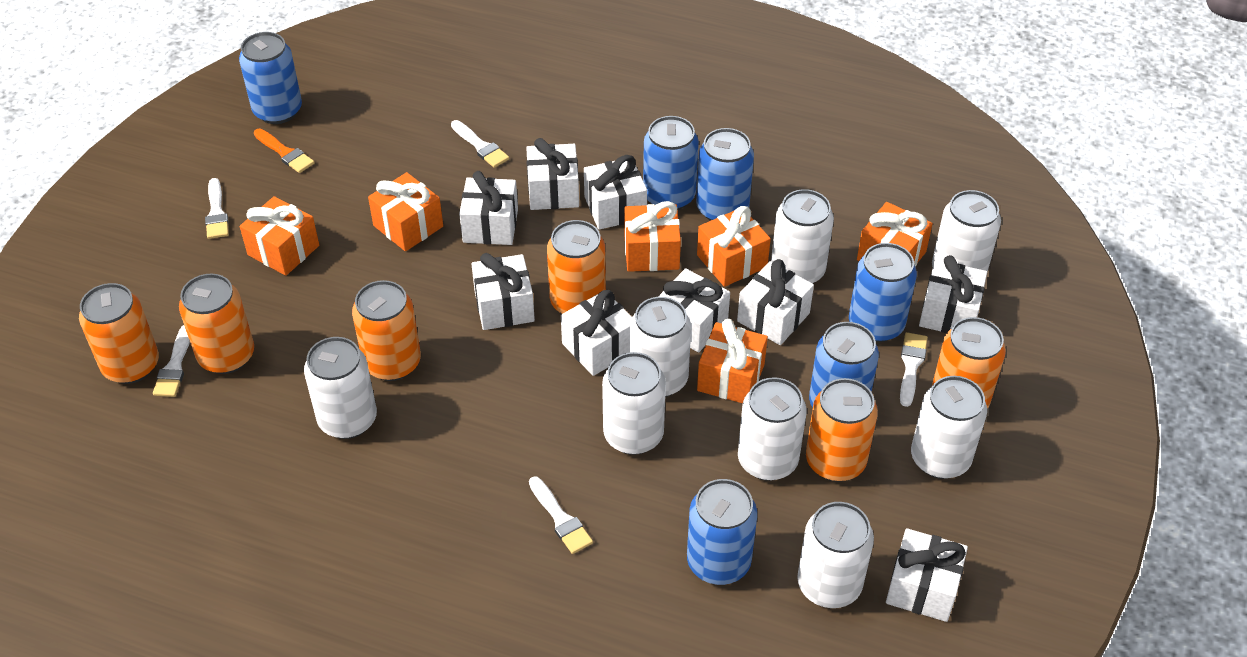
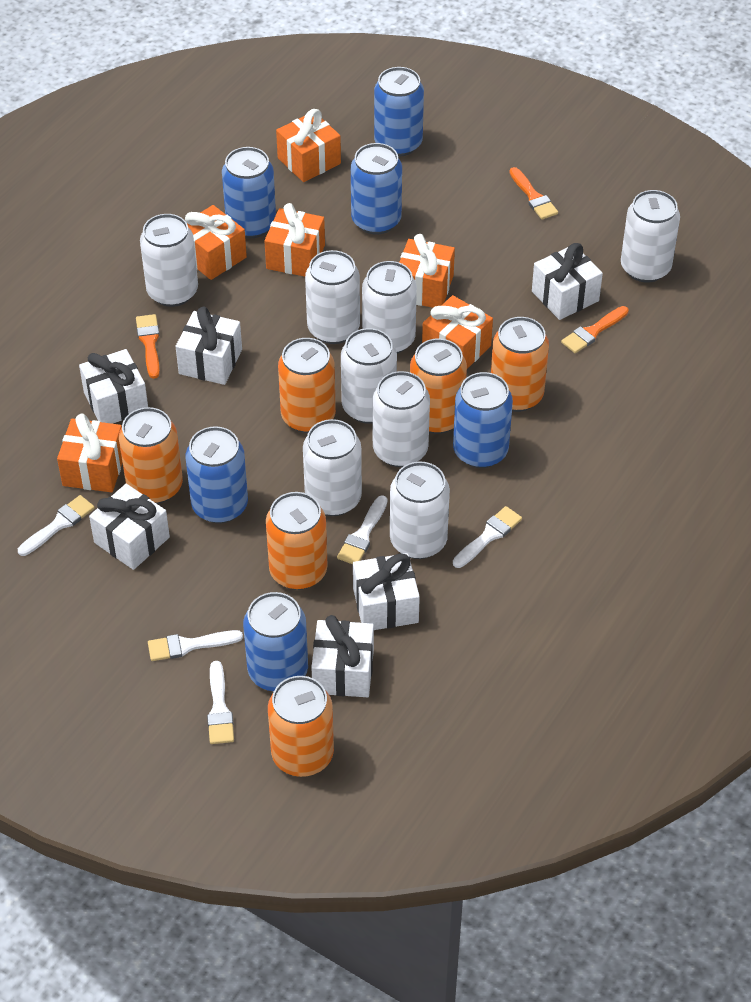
orange brush: [254,129,314,173] = 1 -> [136,314,160,379] [509,167,558,220] [561,306,629,353] = 3
white gift: [459,171,518,245] [472,253,535,330] [526,138,579,210] [561,290,632,376] [584,155,647,230] [658,268,730,352] [737,259,814,345] [886,528,968,622] [919,255,987,333] = 9 -> [79,349,148,424] [89,484,170,570] [176,306,242,385] [311,615,374,697] [353,553,420,630] [532,243,603,320] = 6

